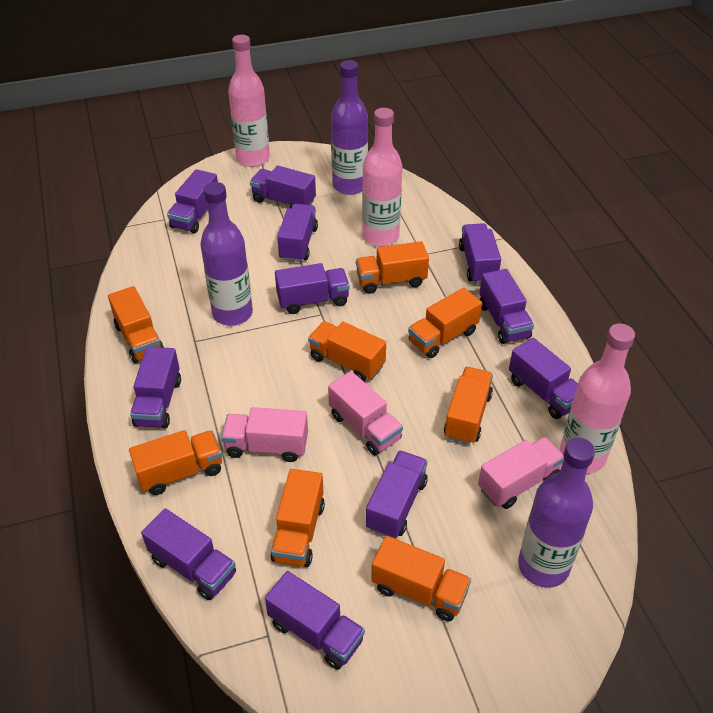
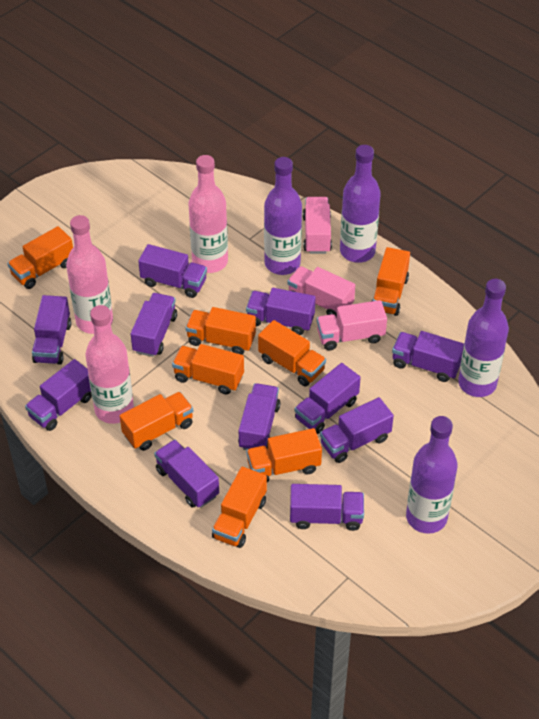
purple bottle: [200,182,253,326] [331,60,368,195] [518,438,595,588] = 3 -> [264,157,302,275] [340,145,381,263] [406,416,458,533] [458,279,509,397] = 4

